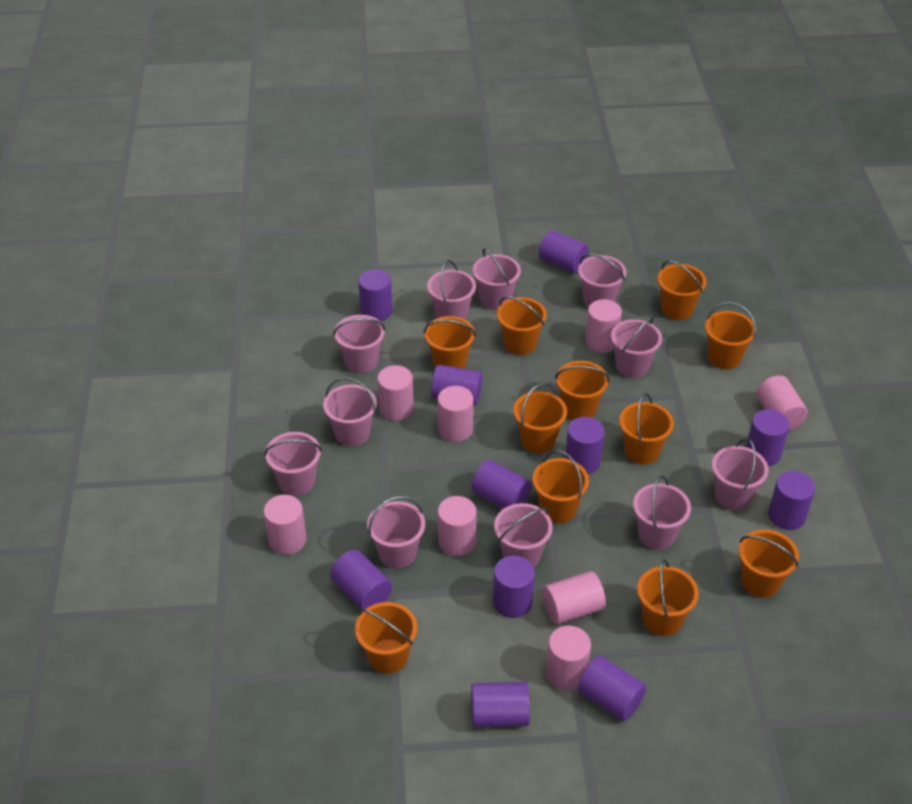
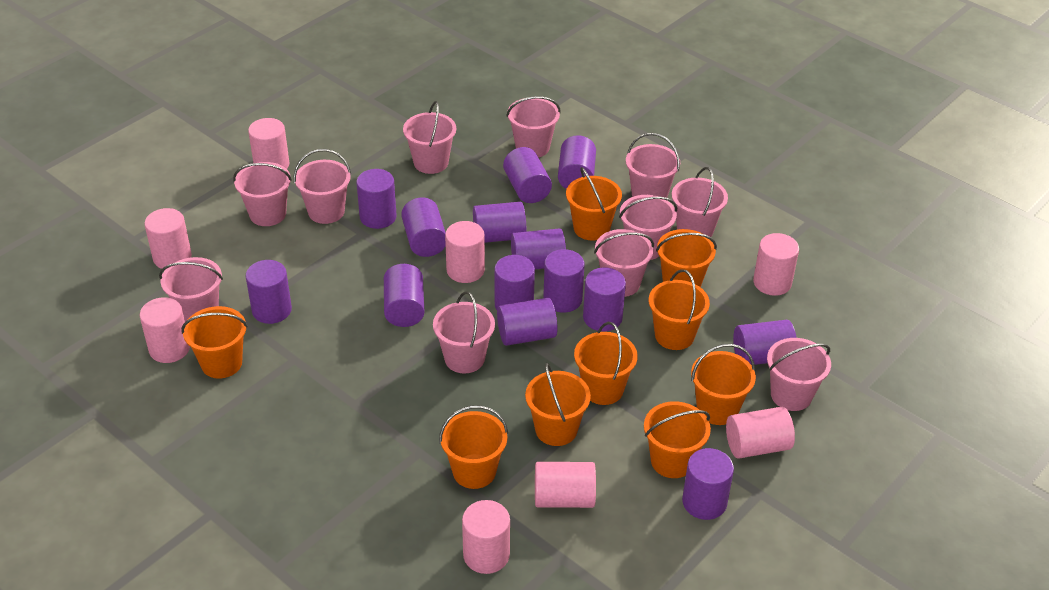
orange bucket: [355,602,417,674] [424,316,476,369] [497,296,547,355] [513,383,567,453] [533,450,589,523] [555,361,610,420] [619,393,674,464] [637,559,699,636] [658,261,707,320] [705,302,756,369] [739,529,799,598] = 11 -> [181,306,248,378] [439,405,508,489] [525,363,591,446] [566,167,622,241] [574,322,638,405] [644,401,711,478] [649,269,710,350] [656,229,717,287] [691,344,756,425] = 9
purple cylinder: [330,550,392,610] [358,269,393,321] [431,365,482,406] [471,682,530,727] [472,460,531,509] [493,556,535,618] [539,230,589,273] [565,417,605,474] [578,656,646,721] [746,409,789,466] [768,471,815,530] = 11 -> [246,260,292,324] [356,169,397,229] [384,264,425,327] [401,197,446,257] [473,202,527,243] [495,255,535,310] [497,298,558,346] [503,147,552,203] [511,228,566,269] [543,249,585,313] [558,135,596,189] [583,267,626,331] [682,448,734,520] [733,320,797,365] = 14

